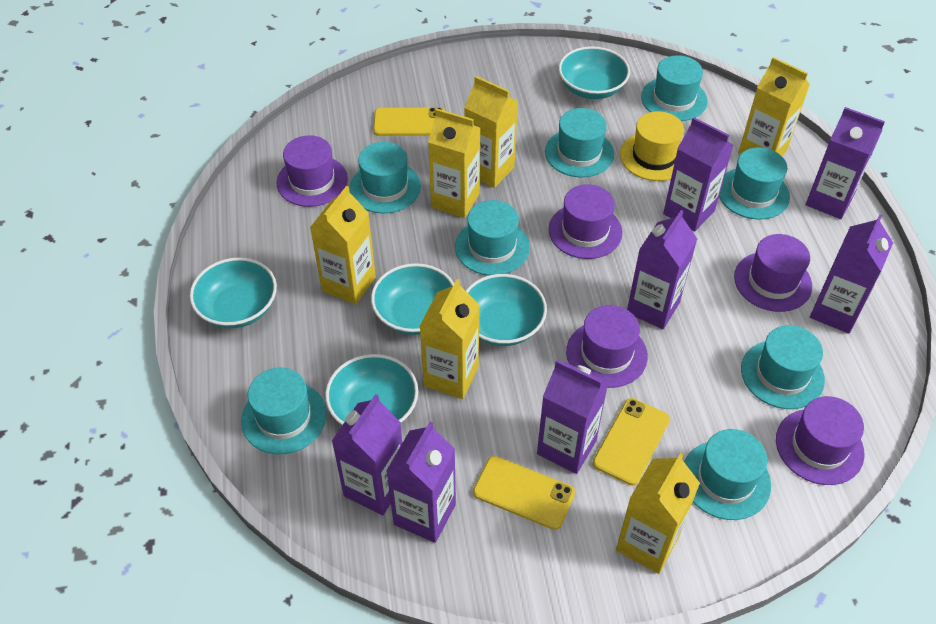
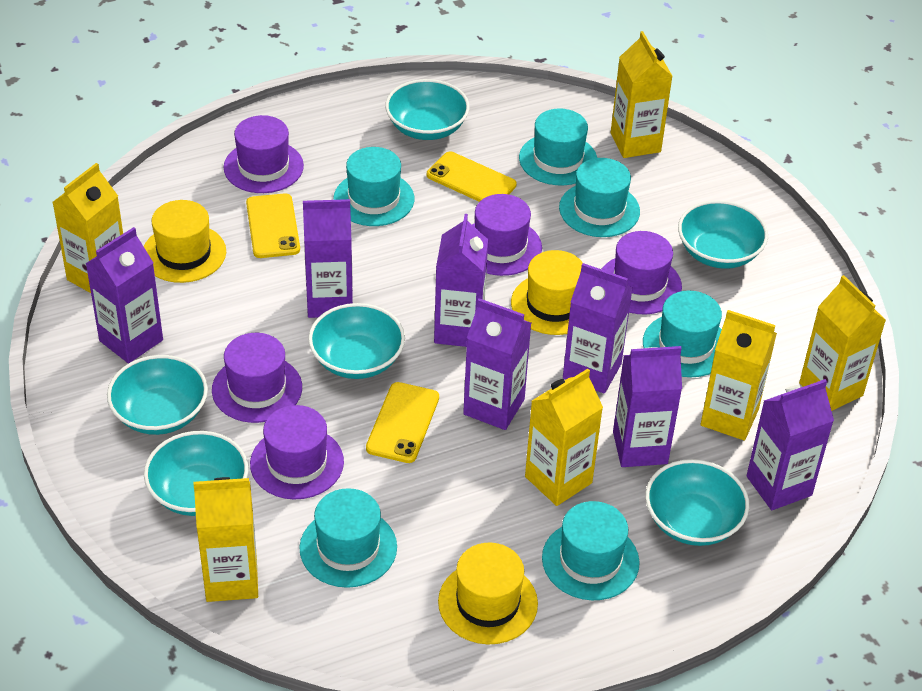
turquoise bowl: [190,257,277,328] [325,354,418,425] [371,263,454,335] [466,274,547,346] [559,46,630,99] = 5 -> [107,355,208,435] [144,431,248,516] [308,303,405,379] [385,79,470,140] [645,459,750,546] [678,200,768,269] = 6
turquoise hat: [241,368,327,455] [350,142,421,213] [455,200,530,275] [545,108,614,177] [641,55,708,121] [684,429,771,520] [719,147,790,220] [741,325,825,409] = 8 -> [299,488,397,588] [333,147,414,226] [519,109,597,185] [542,501,640,600] [559,158,640,237] [643,291,722,377] = 6
yellow hat: [620,111,684,181] = 1 -> [144,200,226,283] [438,543,538,644] [511,250,583,335] = 3

